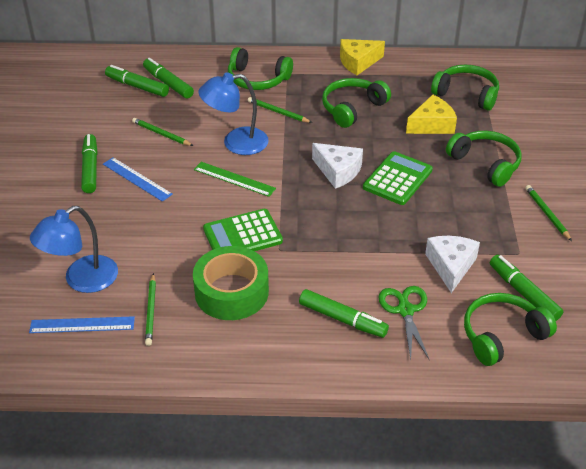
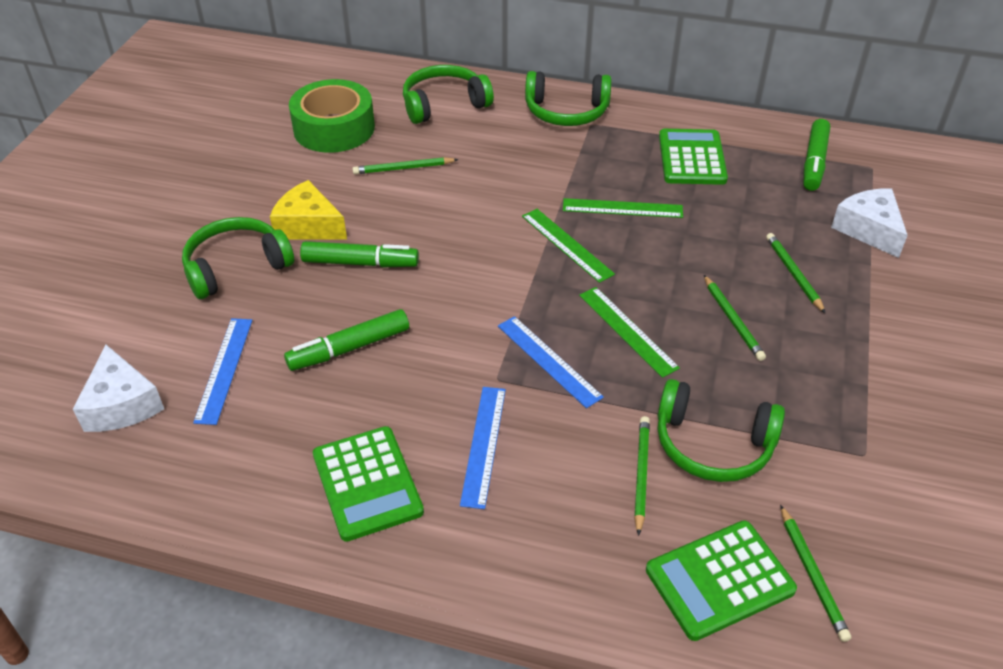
blue lamp: [30,206,118,293] [198,72,269,155] = 2 -> none = 0
blue ruler: [29,316,135,333] [103,157,173,202] = 2 -> [193,318,253,425] [460,387,506,509] [498,316,604,409] = 3
green calculator: [203,209,283,251] [363,151,433,205] = 2 -> [313,426,424,542] [646,520,797,641] [659,129,728,185] = 3
green headphones: [228,47,293,90] [322,78,391,128] [431,65,499,111] [446,131,522,187] [464,293,557,366] = 5 -> [182,217,294,299] [403,65,494,124] [525,71,612,126] [658,379,785,482] = 4
green marker: [81,134,98,193] [105,65,169,97] [143,58,194,99] [299,289,389,338] [490,255,563,321] = 5 -> [284,309,409,371] [300,241,419,268] [803,119,830,191] = 3
green pencil: [132,118,193,146] [145,273,156,346] [248,97,312,123] [525,185,572,241] = 4 -> [352,157,458,174] [634,416,650,536] [704,275,766,361] [766,233,826,314] [780,505,851,642] = 5
green ruler: [194,162,276,197] = 1 -> [522,209,615,283] [563,198,683,218] [579,287,680,378] = 3
green scissors: [378,286,429,360] = 1 -> none = 0
yellow cheese: [340,39,385,75] [406,95,457,134] = 2 -> [270,180,347,240] = 1

